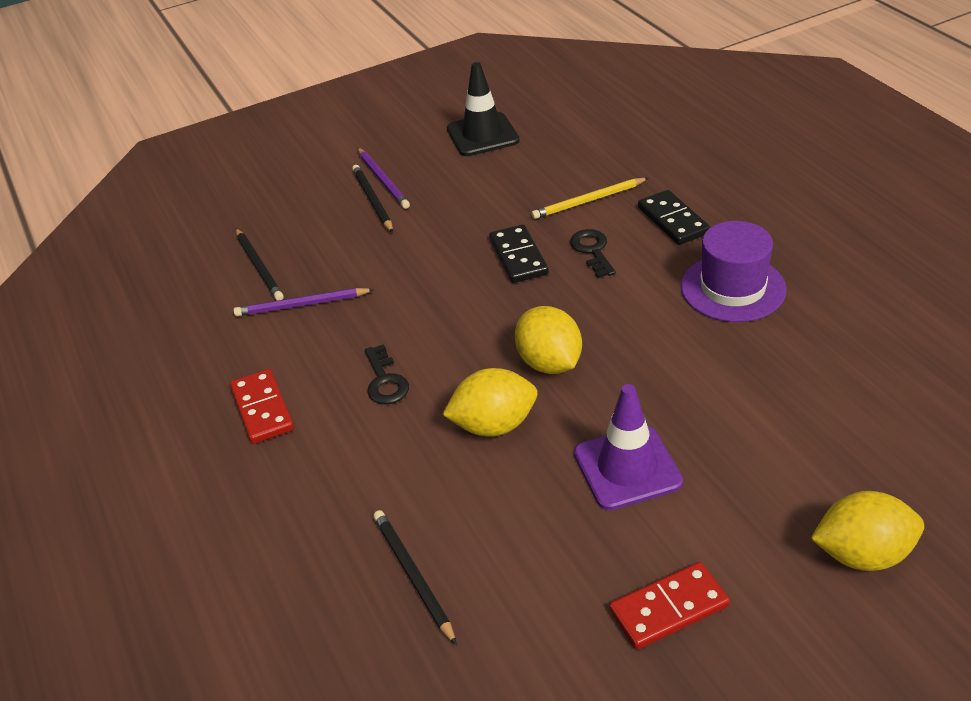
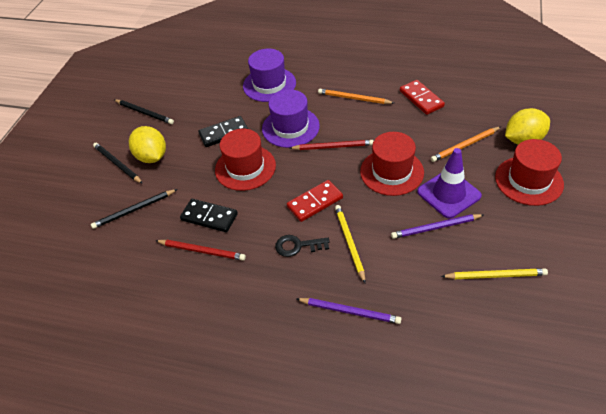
black key: [365,344,409,404] [570,229,616,278] = 2 -> [275,235,330,257] = 1
black traffic cone: [447,62,520,156] = 1 -> none = 0
orange pencil: none = 0 -> [318,89,394,104] [431,127,501,162] = 2
purple hat: [681,221,787,322] = 1 -> [243,49,296,102] [262,89,320,148] = 2
red hat: none = 0 -> [215,129,276,191] [360,132,424,196] [495,139,564,206] = 3
red pencil: none = 0 -> [155,240,246,261] [290,140,374,150] = 2
yellow lemon: [442,368,537,437] [515,306,582,374] [811,491,924,571] = 3 -> [129,126,166,163] [505,108,550,144] = 2
yellow pencil: [531,178,648,219] = 1 -> [335,205,365,283] [441,268,548,279] = 2

